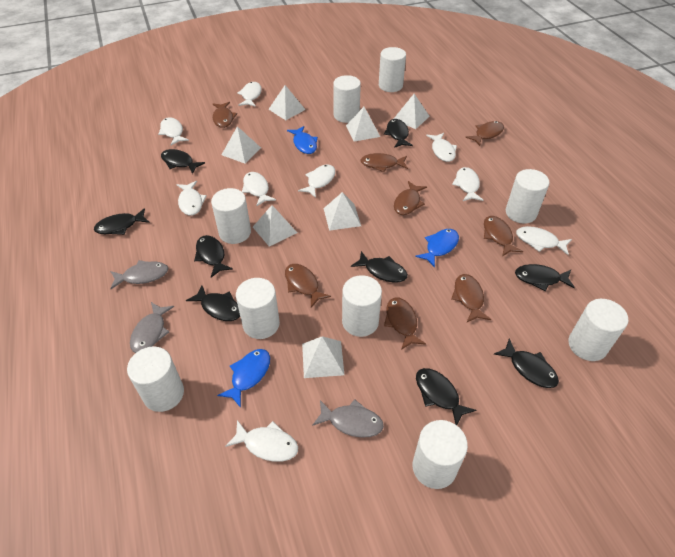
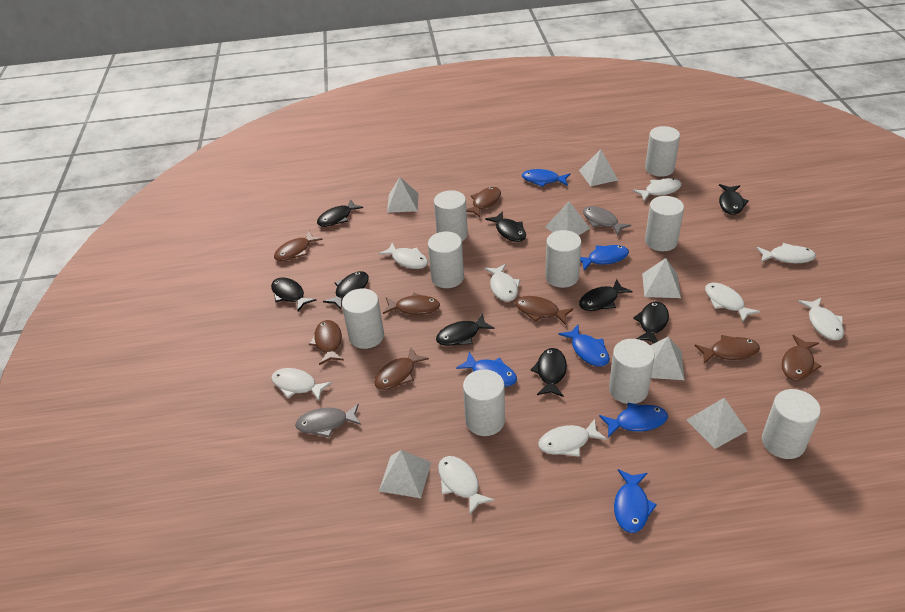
blue fish: [217,349,270,408] [287,126,318,154] [415,229,459,268] = 3 -> [456,352,517,387] [522,169,570,187] [558,325,610,367] [580,245,629,270] [599,403,668,437] [614,469,657,533] = 6
grey fish: [110,260,168,289] [130,302,174,353] [312,399,384,438] = 3 -> [295,404,361,438] [583,206,631,236] = 2

